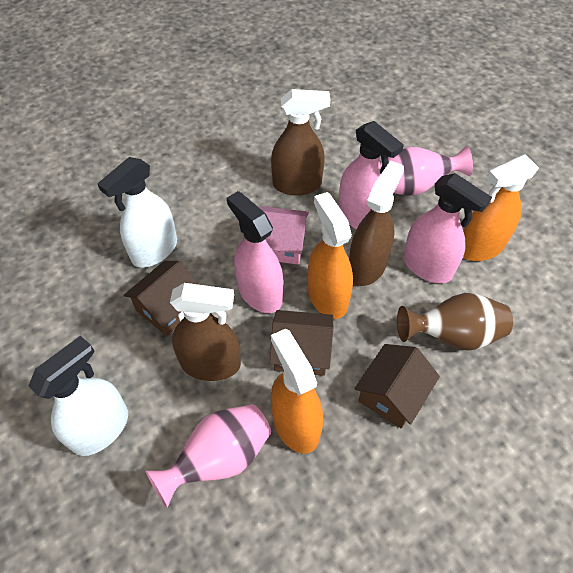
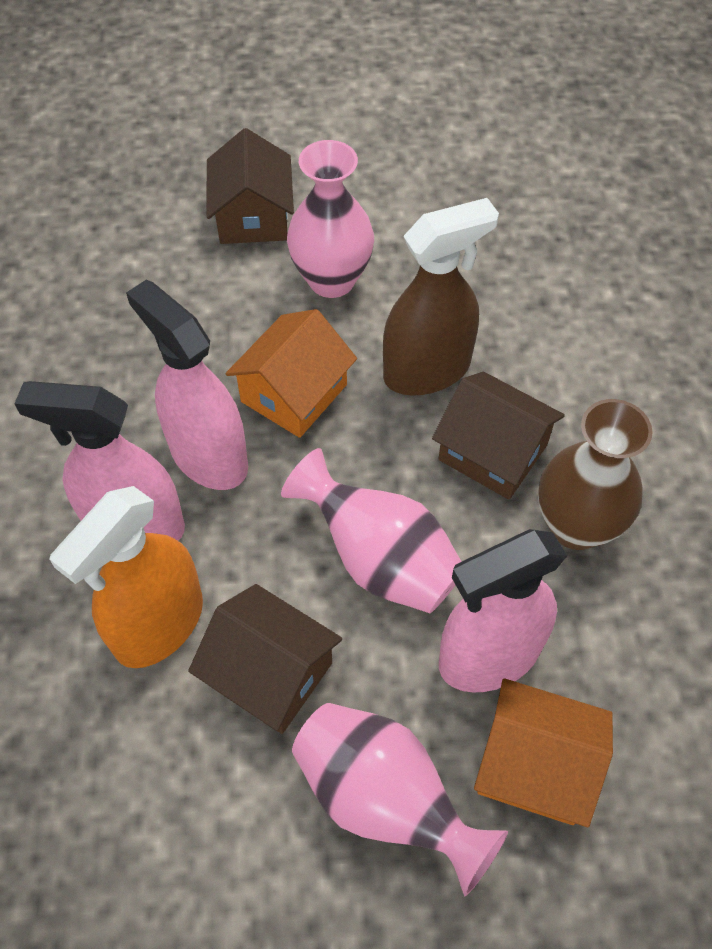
brown spray bottle: [170,283,241,381] [271,89,330,195] [349,161,404,286] = 3 -> [383,198,499,396] = 1
orange house: none = 0 -> [226,309,357,438] [474,678,613,827] = 2
orange spray bottle: [271,329,323,454] [308,192,353,319] [463,154,539,261] = 3 -> [49,486,203,668] = 1
pink house: [259,206,309,265] = 1 -> none = 0
pink vase: [145,404,271,508] [380,146,473,196] = 2 -> [281,448,462,613] [287,140,374,298] [292,703,508,896] = 3
white spray bottle: [28,335,128,456] [98,157,177,268] = 2 -> none = 0

